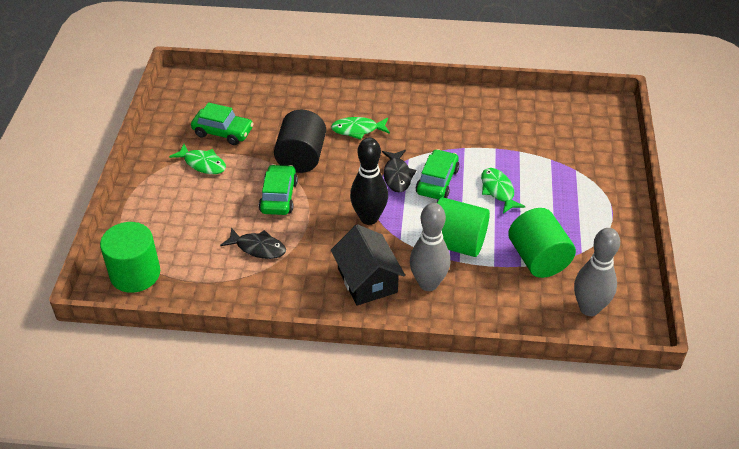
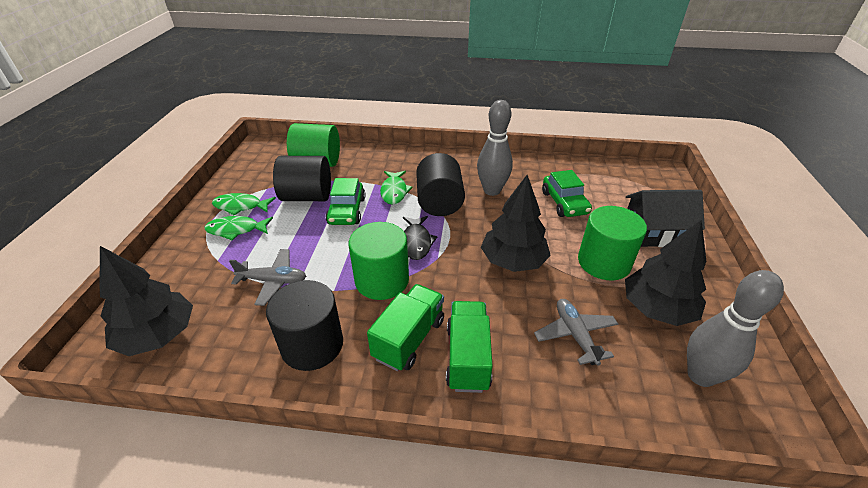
black bowling pin: [350,138,388,225] = 1 -> none = 0
black cylinder: [274,110,326,173] = 1 -> [266,280,343,371] [273,156,331,201] [416,153,465,216] = 3
black fish: [220,227,286,259] [382,150,416,193] = 2 -> [403,216,437,260] = 1
black tree: none = 0 -> [99,246,193,356] [481,175,551,272] [625,220,706,326] = 3
green car: [191,103,254,145] [259,164,298,215] [416,149,459,200] = 3 -> [326,178,365,225] [542,170,592,217] = 2
green truck: none = 0 -> [367,284,444,371] [446,301,493,393] = 2
grey plane: none = 0 -> [229,249,306,306] [534,299,618,366] = 2

